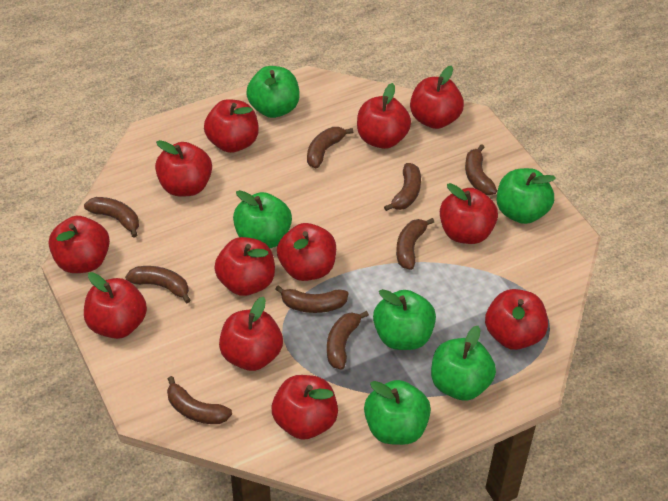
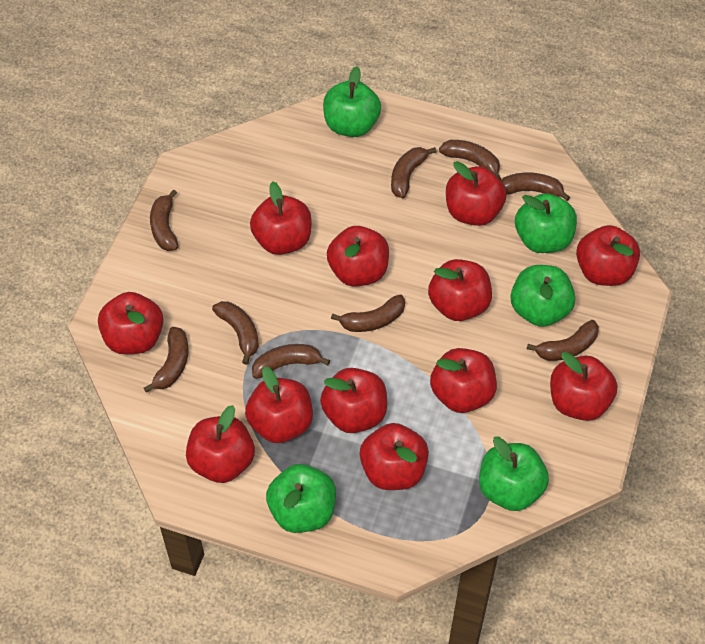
green apple: [233,190,292,248] [246,66,300,118] [364,380,431,445] [373,289,436,350] [431,326,496,401] [497,168,556,224] = 6 -> [266,464,336,533] [323,66,381,137] [479,437,549,511] [511,265,575,327] [515,193,577,253] = 5

